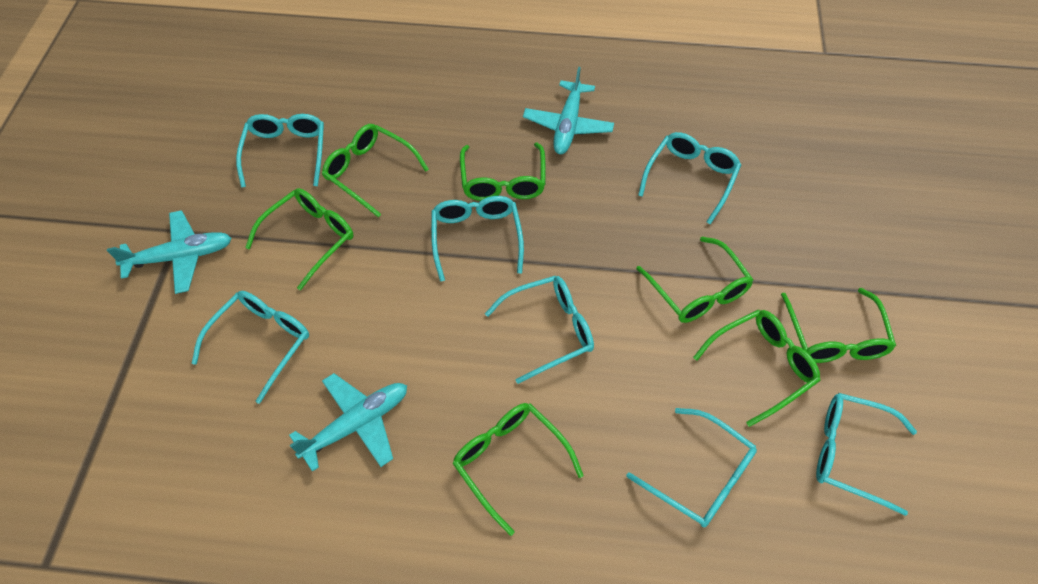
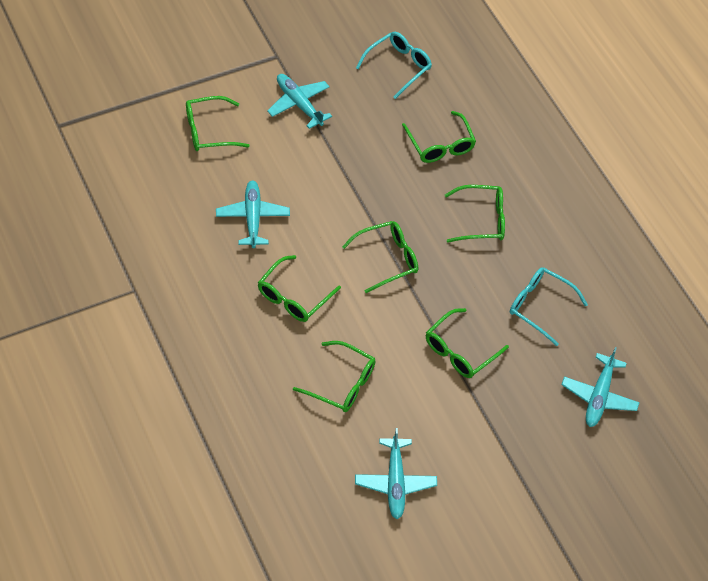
turquoise glasses: [191,291,309,404] [236,114,324,188] [431,196,524,282] [485,276,594,384] [627,408,757,527] [638,132,741,225] [816,393,917,516] = 7 -> [356,32,432,99] [510,267,588,346] = 2
turquoise plane: [107,210,232,294] [289,373,407,472] [523,67,614,154] = 3 -> [216,181,290,248] [267,74,332,129] [355,428,437,519] [561,347,640,427] = 4

